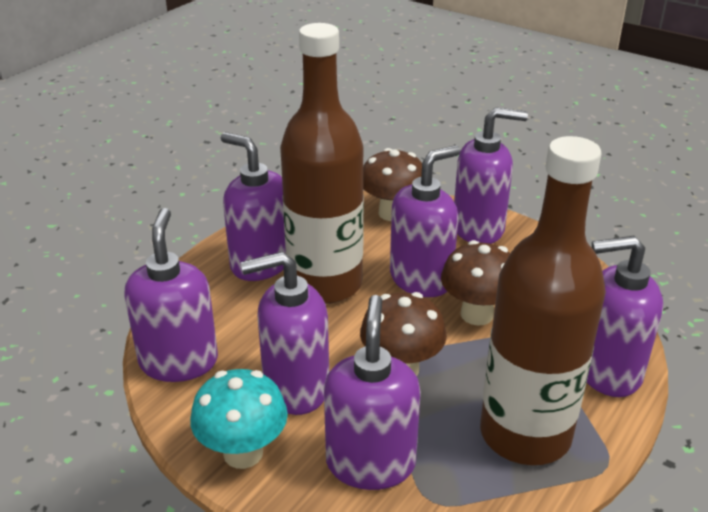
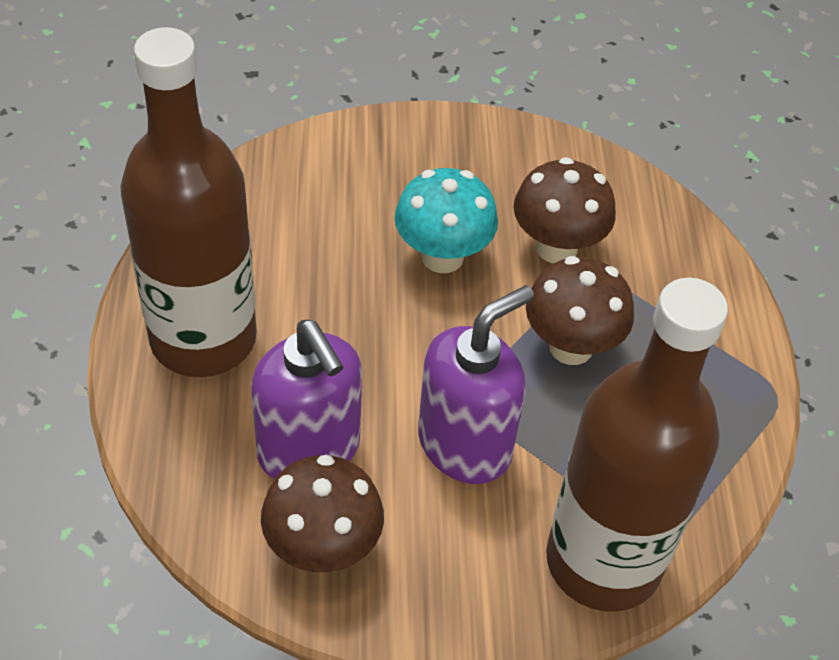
purple soap dispenser: [124,208,218,382] [221,132,286,281] [241,252,329,415] [324,295,421,490] [390,145,460,297] [454,107,528,244] [587,235,663,397] = 7 -> [251,320,362,479] [418,285,534,484] = 2

